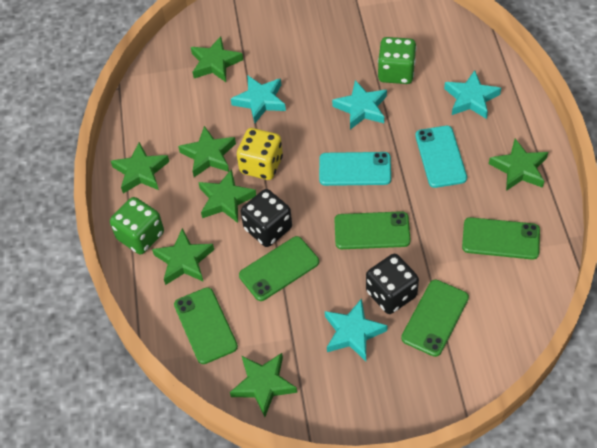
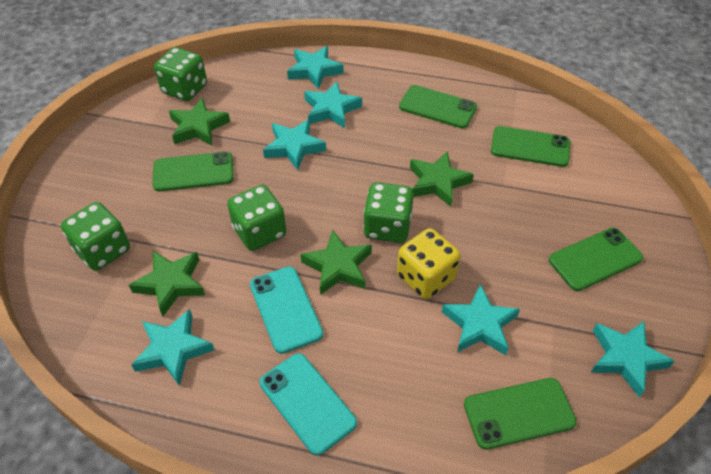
black dice: [241,189,292,247] [366,254,419,314] = 2 -> none = 0
green dice: [110,197,164,254] [378,37,417,84] = 2 -> [61,202,130,271] [154,47,207,101] [227,185,286,251] [363,182,414,243] = 4
green star: [111,142,169,194] [152,228,214,285] [178,126,236,177] [191,36,243,82] [198,169,256,223] [230,353,297,417] [489,139,548,191] = 7 -> [129,251,205,316] [169,98,230,146] [301,230,372,295] [410,151,474,207] = 4
turquoise star: [231,75,286,123] [325,298,388,361] [332,80,387,130] [444,70,501,119] = 4 -> [131,309,214,386] [263,119,326,170] [287,46,344,89] [304,81,362,128] [442,284,520,355] [591,321,675,397] = 6

